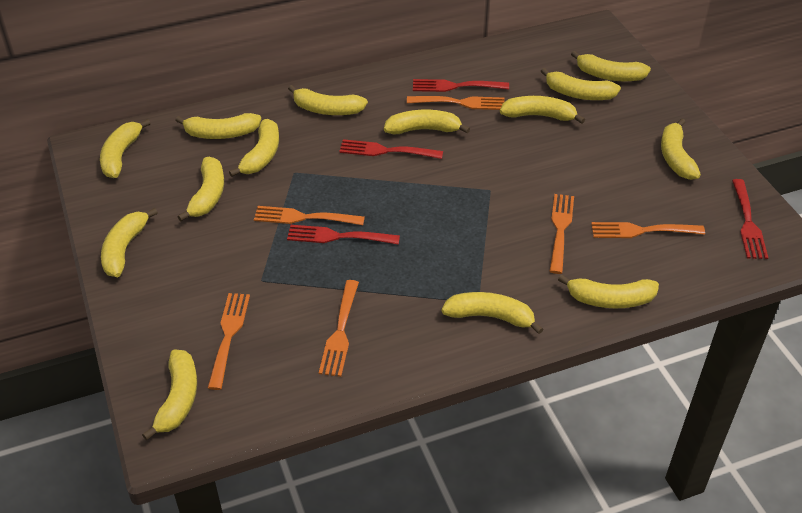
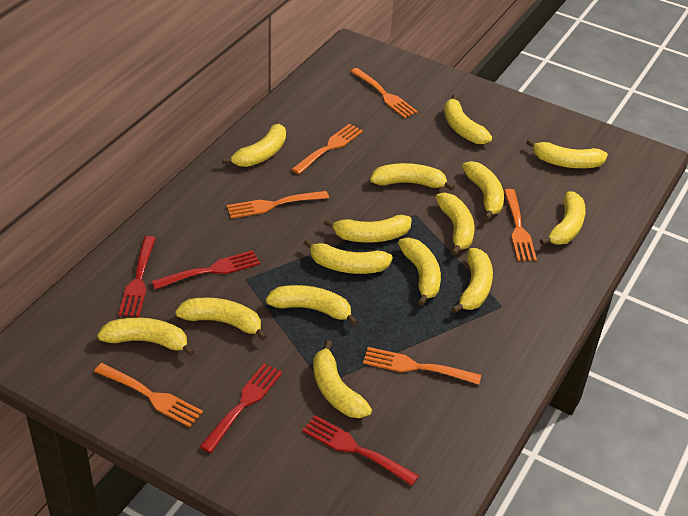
yellow banana: [100,119,151,178] [101,208,158,277] [142,349,197,441] [175,113,261,139] [177,157,224,221] [229,119,279,177] [288,85,368,115] [384,110,470,134] [442,292,543,334] [500,96,585,124] [541,68,621,100] [558,274,659,308] [571,51,651,81] [661,119,701,180] = 14 -> [97,317,195,356] [175,297,267,341] [222,124,286,167] [266,285,358,326] [303,239,393,274] [313,340,372,418] [324,215,412,243] [370,163,455,191] [398,237,441,306] [435,192,475,256] [444,94,492,144] [451,248,493,313] [462,161,504,220] [526,139,608,168] [540,191,586,245] = 15

